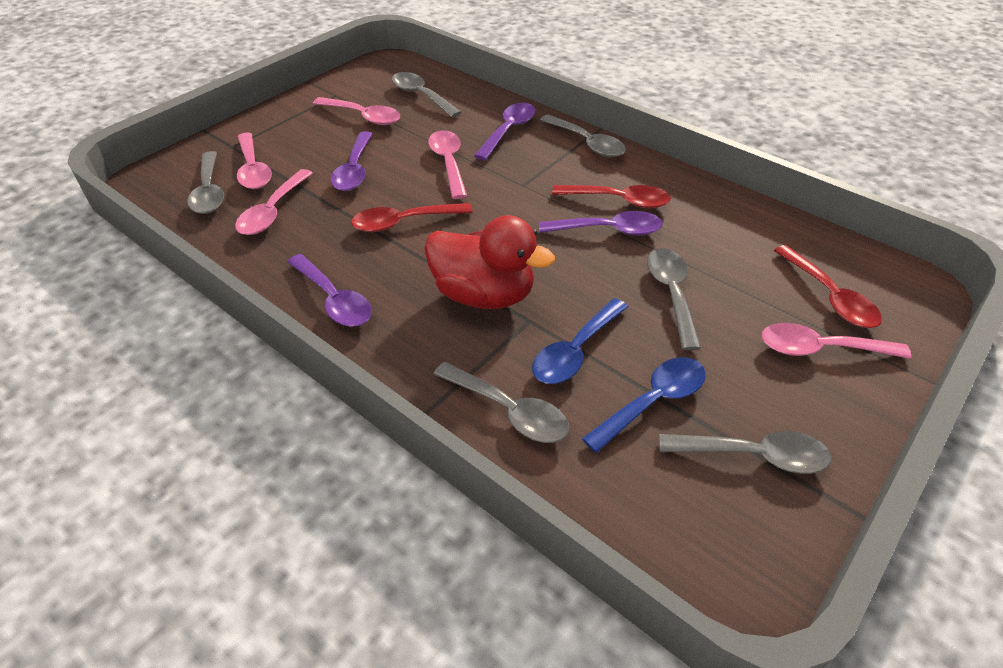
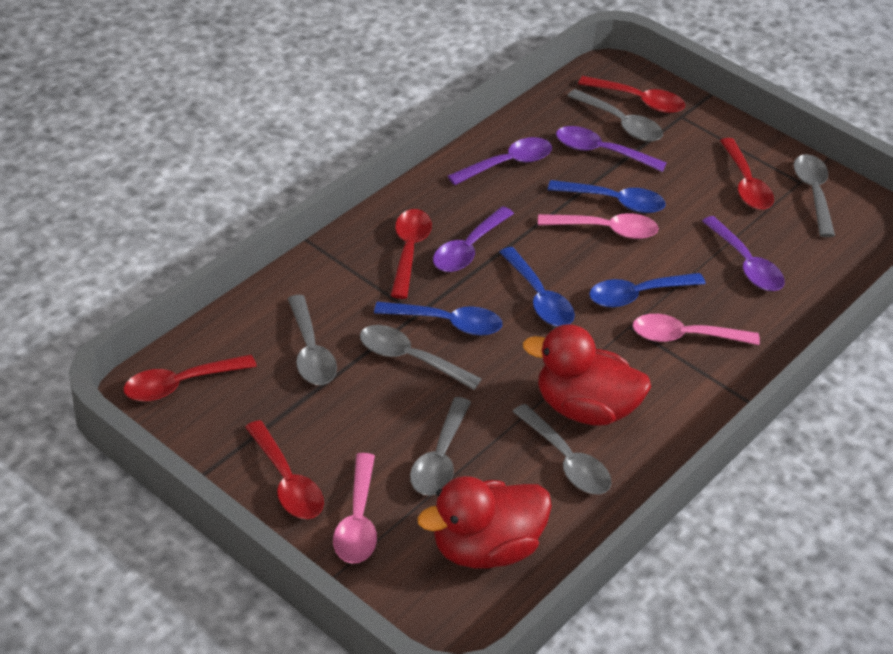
blue spoon: [532,298,628,384] [582,357,706,453] = 2 -> [374,302,502,336] [500,247,575,326] [548,180,666,213] [589,273,706,308] = 4
pink spoon: [235,169,313,235] [237,133,272,189] [313,97,400,125] [428,130,467,199] [762,323,911,359] = 5 -> [333,453,377,564] [538,213,659,239] [633,314,760,345] = 3
red duck: [424,215,555,309] = 1 -> [417,476,552,569] [523,324,651,426] = 2
red spoon: [351,203,473,232] [552,185,671,208] [774,245,882,328] = 3 -> [123,355,257,401] [245,420,324,519] [391,209,432,299] [578,76,685,113] [720,138,774,210] = 5

